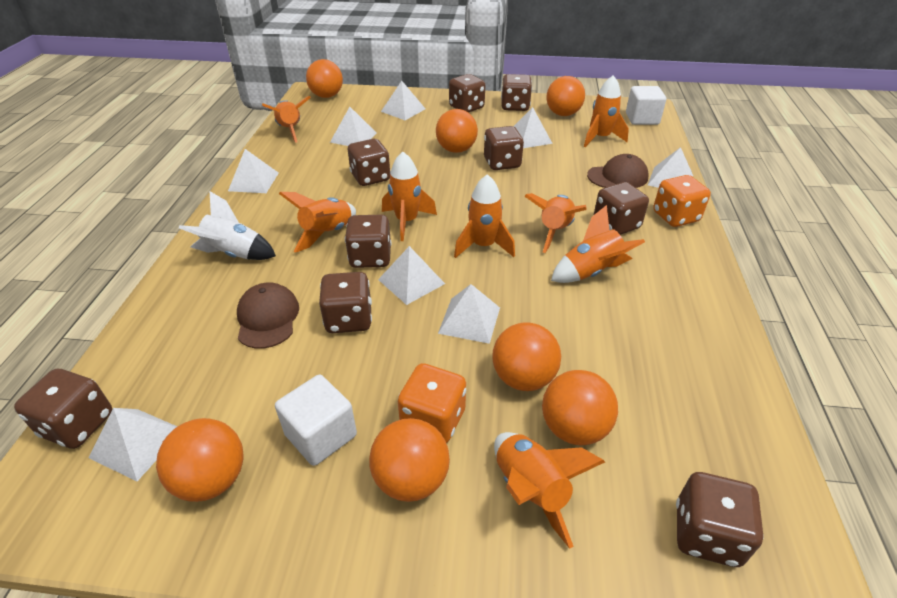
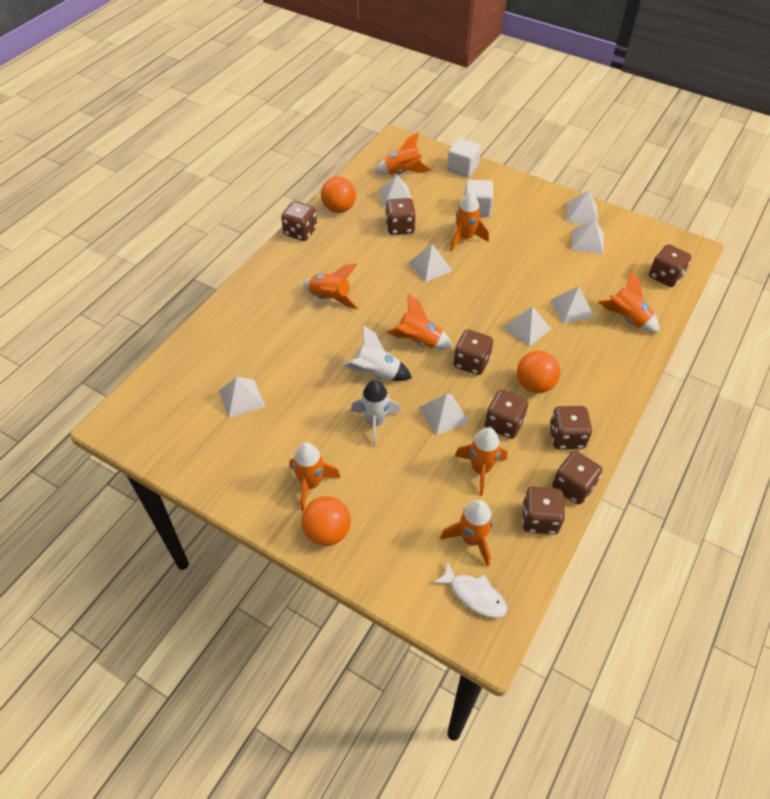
brown cap: [237,282,299,349] [587,154,649,188] = 2 -> none = 0
brown dice: [14,369,112,449] [319,272,372,333] [345,215,392,268] [348,139,391,186] [449,74,485,113] [484,126,524,170] [501,74,532,111] [594,182,649,235] [676,472,764,567] = 9 -> [281,201,317,241] [385,198,416,235] [453,329,493,375] [485,390,528,439] [522,487,565,535] [549,406,592,449] [552,451,602,504] [649,244,691,287] = 8
orange ball: [156,418,244,502] [306,59,343,98] [369,418,450,502] [436,109,478,153] [492,322,561,391] [542,370,618,445] [547,76,585,116] = 7 -> [301,496,351,546] [321,177,356,213] [517,351,560,393] = 3
orange dice: [398,363,466,443] [653,175,711,227] = 2 -> none = 0
white fish: none = 0 -> [432,561,507,618] = 1
white rocket: [179,191,276,260] = 1 -> [342,325,412,381] [351,380,401,447] = 2

